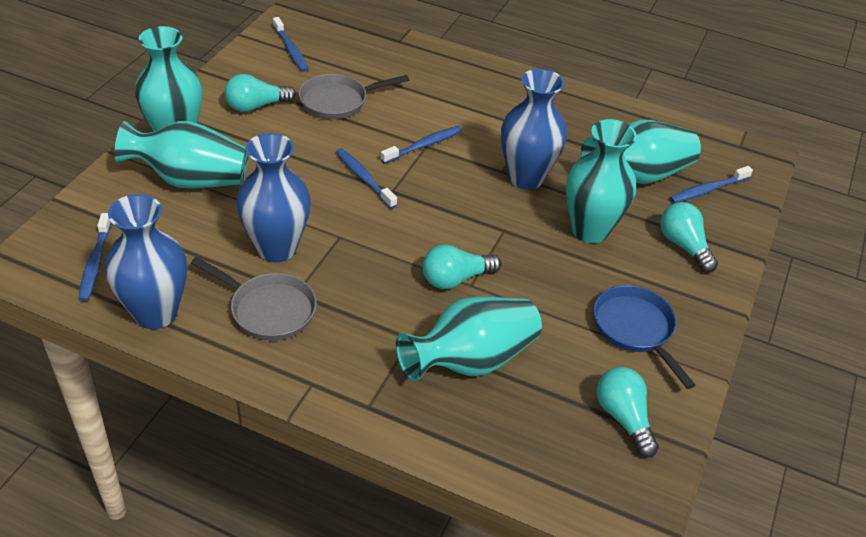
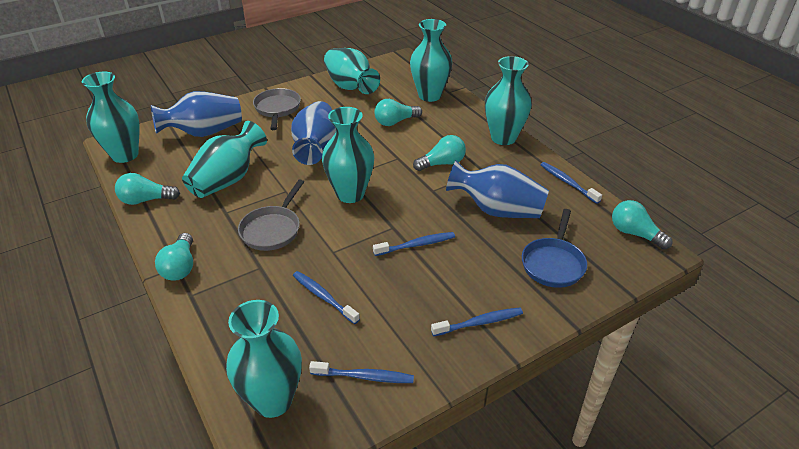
turquoise light bulb: [225,74,296,112] [423,244,501,289] [596,367,659,458] [660,202,718,273] = 4 -> [115,173,180,205] [155,233,193,281] [374,99,422,126] [413,135,466,171] [612,200,672,250] = 5
turquoise vase: [115,121,248,189] [135,26,202,132] [396,297,542,382] [566,119,637,243] [581,120,701,184] = 5 -> [82,72,139,163] [182,121,267,198] [226,300,302,418] [322,107,374,203] [324,48,380,94] [410,19,452,102] [485,56,532,145] = 7

